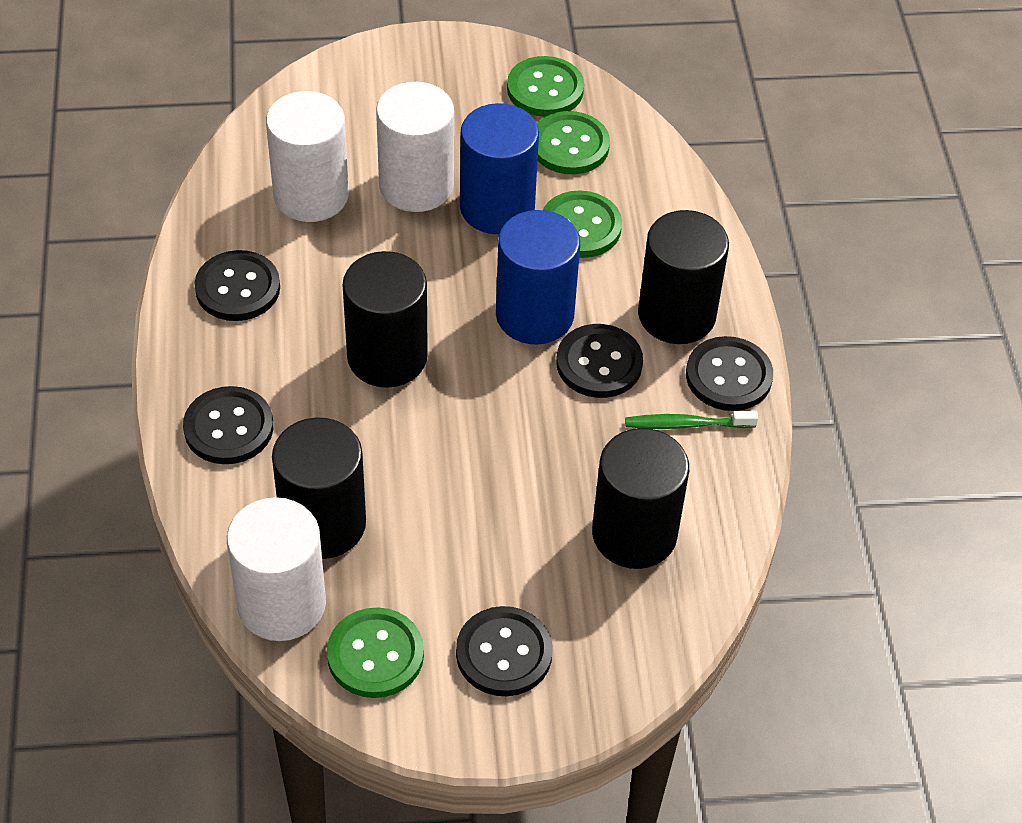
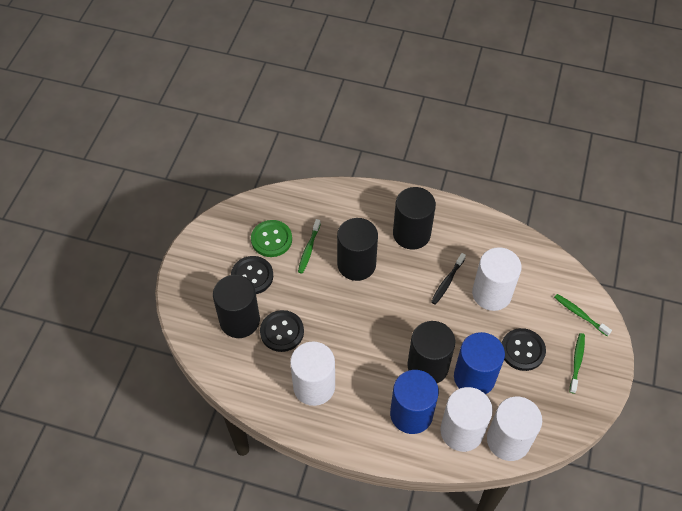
black button: [183,386,273,464] [195,250,280,321] [456,606,553,696] [556,324,643,398] [686,336,773,411] = 5 -> [231,256,273,294] [260,310,304,352] [502,328,546,371] = 3
black toothbrush: none = 0 -> [431,253,466,305] = 1
green button: [327,607,424,698] [507,56,584,117] [537,111,610,174] [543,190,622,258] = 4 -> [251,220,292,257] = 1
green toothbrush: [625,411,758,429] = 1 -> [298,219,321,274] [554,294,612,336] [570,333,585,394] = 3
white cylinder: [227,497,326,641] [266,91,349,222] [376,82,454,212] = 3 -> [290,342,335,406] [440,387,493,452] [472,247,522,311] [487,396,542,461] = 4

